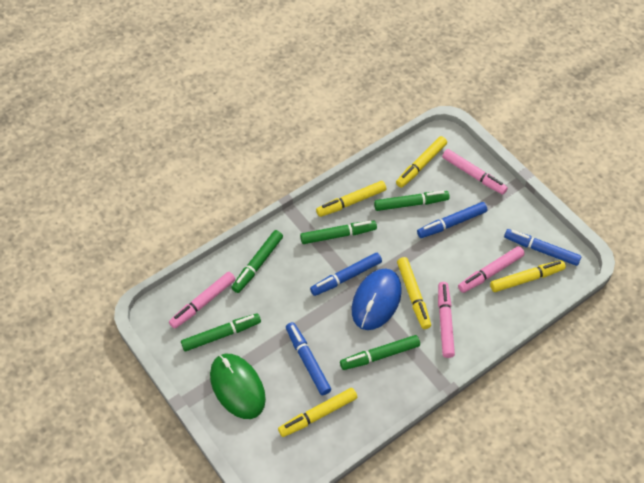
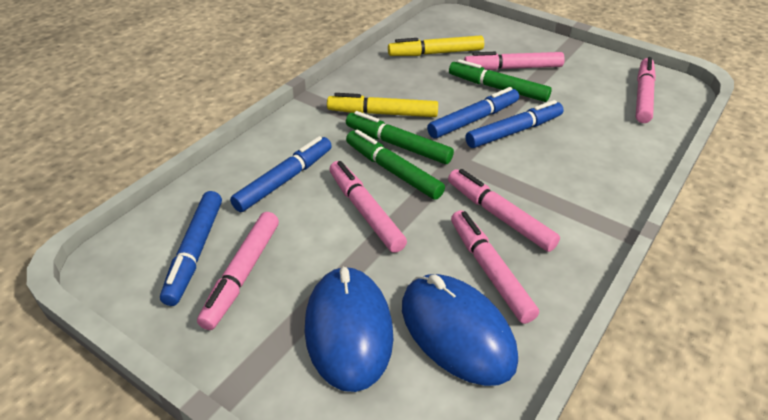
blue mouse: [352,268,402,330] = 1 -> [305,266,393,392] [402,274,518,386] = 2
green marker: [181,313,261,351] [232,230,283,293] [300,221,377,244] [340,335,420,370] [374,191,450,211] = 5 -> [346,111,454,164] [346,129,445,200] [449,59,552,102] = 3
green mouse: [210,354,266,419] = 1 -> none = 0
pink marker: [169,272,235,329] [438,282,455,358] [442,149,508,195] [458,246,525,293] = 4 -> [197,212,279,330] [330,161,407,253] [448,169,560,252] [451,210,539,324] [464,52,565,70] [636,57,656,123] = 6
yellow marker: [278,388,358,437] [316,181,386,217] [396,136,447,188] [397,257,431,329] [490,260,566,292] = 5 -> [327,93,438,117] [388,35,484,56] = 2

